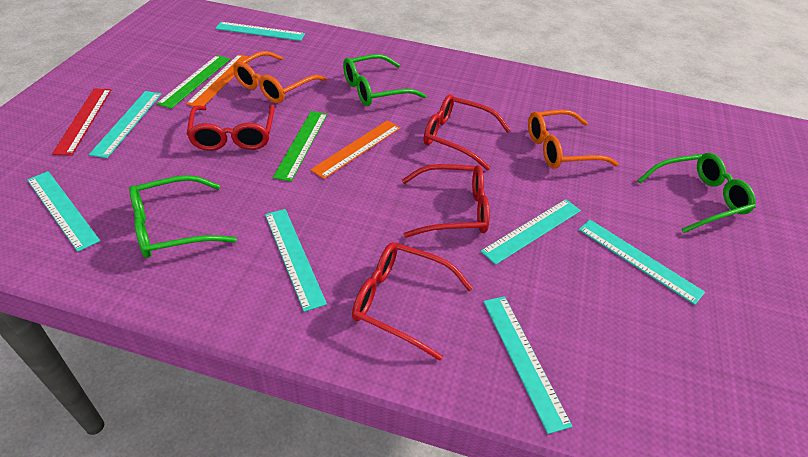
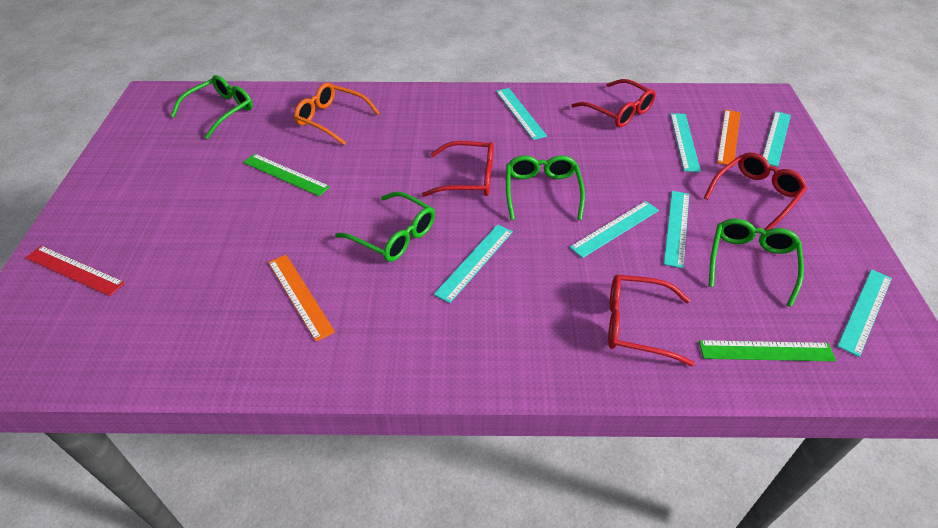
green glasses: [129,175,237,258] [343,54,427,106] [637,153,756,233] = 3 -> [170,75,253,139] [335,192,435,262] [506,155,585,220] [709,219,804,307] = 4
orange glasses: [233,51,327,103] [528,110,619,169] = 2 -> [294,83,380,145] = 1

